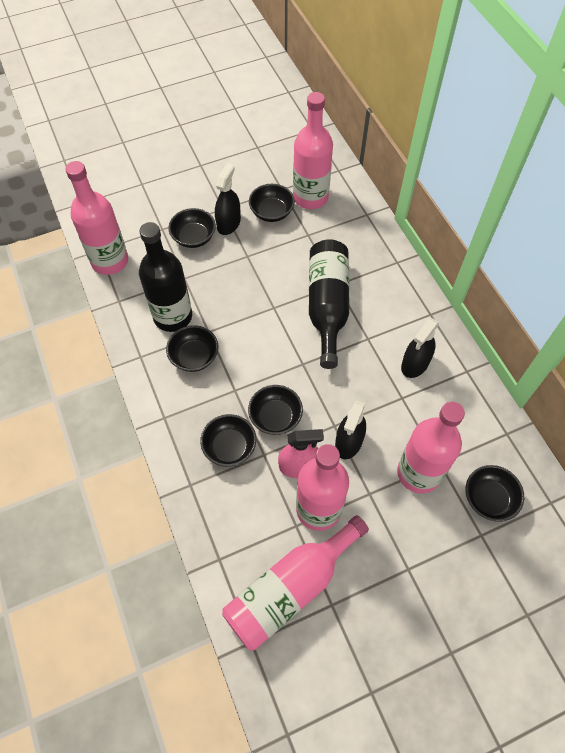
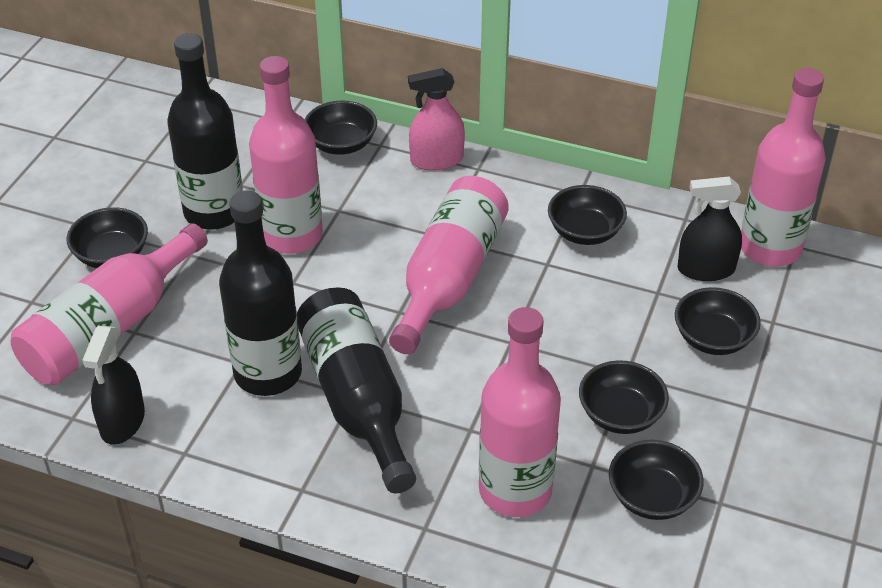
black bottle: [139,222,192,332] [309,239,349,369] = 2 -> [167,33,243,230] [219,190,302,396] [297,287,416,493] = 3
black spray bottle: [215,163,241,235] [335,400,366,459] [401,318,439,378] = 3 -> [83,326,145,445] [678,177,742,281] = 2

